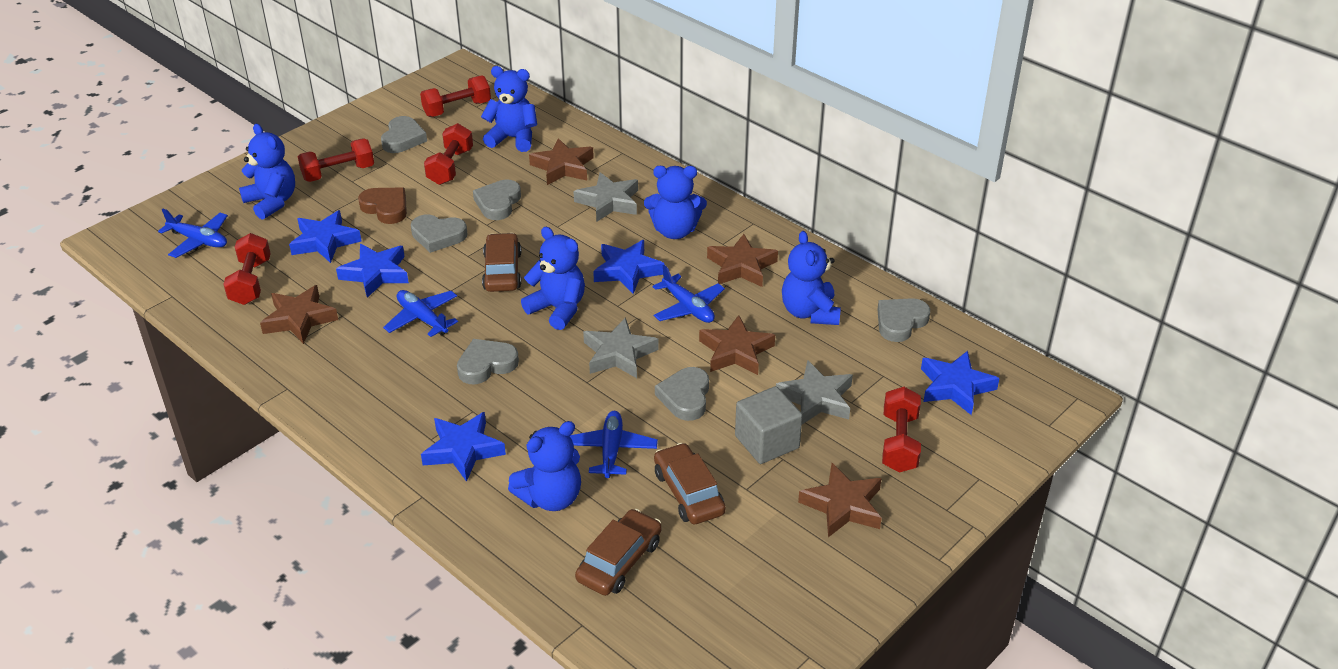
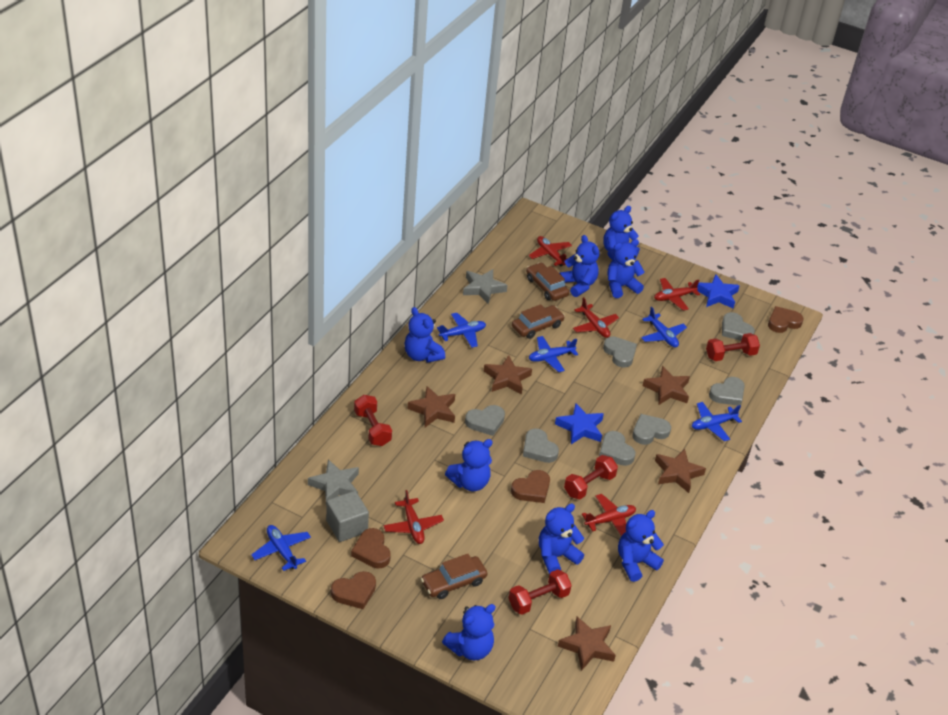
blue plane: [158,209,228,258] [383,290,458,337] [570,411,658,478] [652,265,725,323] = 4 -> [251,525,311,571] [437,313,486,348] [529,336,578,372] [641,307,687,348] [692,402,742,441] = 5
blue star: [289,210,362,263] [336,244,409,298] [421,412,506,482] [593,240,665,294] [921,351,1000,415] = 5 -> [555,403,604,444] [697,274,740,309] = 2
blue teddy bear: [239,124,295,220] [481,66,537,152] [508,421,581,511] [521,227,585,330] [644,166,707,239] [782,231,841,325] = 6 -> [404,307,445,363] [442,604,496,661] [445,439,493,491] [539,503,584,574] [559,235,599,297] [603,206,640,261] [608,239,645,298] [618,510,664,582] = 8
brown heart: [358,188,407,224] = 1 -> [331,571,376,609] [351,528,391,569] [511,470,550,503] [768,306,803,333] = 4
grey heart: [381,116,427,153] [411,215,467,253] [457,339,519,384] [473,180,521,220] [655,367,709,421] [877,298,930,342] = 6 -> [465,405,505,436] [523,429,559,463] [599,431,635,466] [603,337,637,368] [633,414,671,445] [709,377,745,406] [722,312,755,341] = 7
grey star: [573,172,638,222] [583,318,659,378] [776,361,853,424] = 3 -> [308,459,359,505] [463,269,508,304] = 2
red dumbbell: [223,233,271,305] [298,138,374,182] [420,75,491,117] [424,123,473,185] [882,387,921,473] = 5 -> [354,395,392,446] [509,569,572,615] [564,455,618,499] [706,333,760,361] = 4
red plane: none = 0 -> [383,490,444,544] [528,236,572,267] [573,297,619,338] [582,494,636,536] [654,278,700,311] = 5

